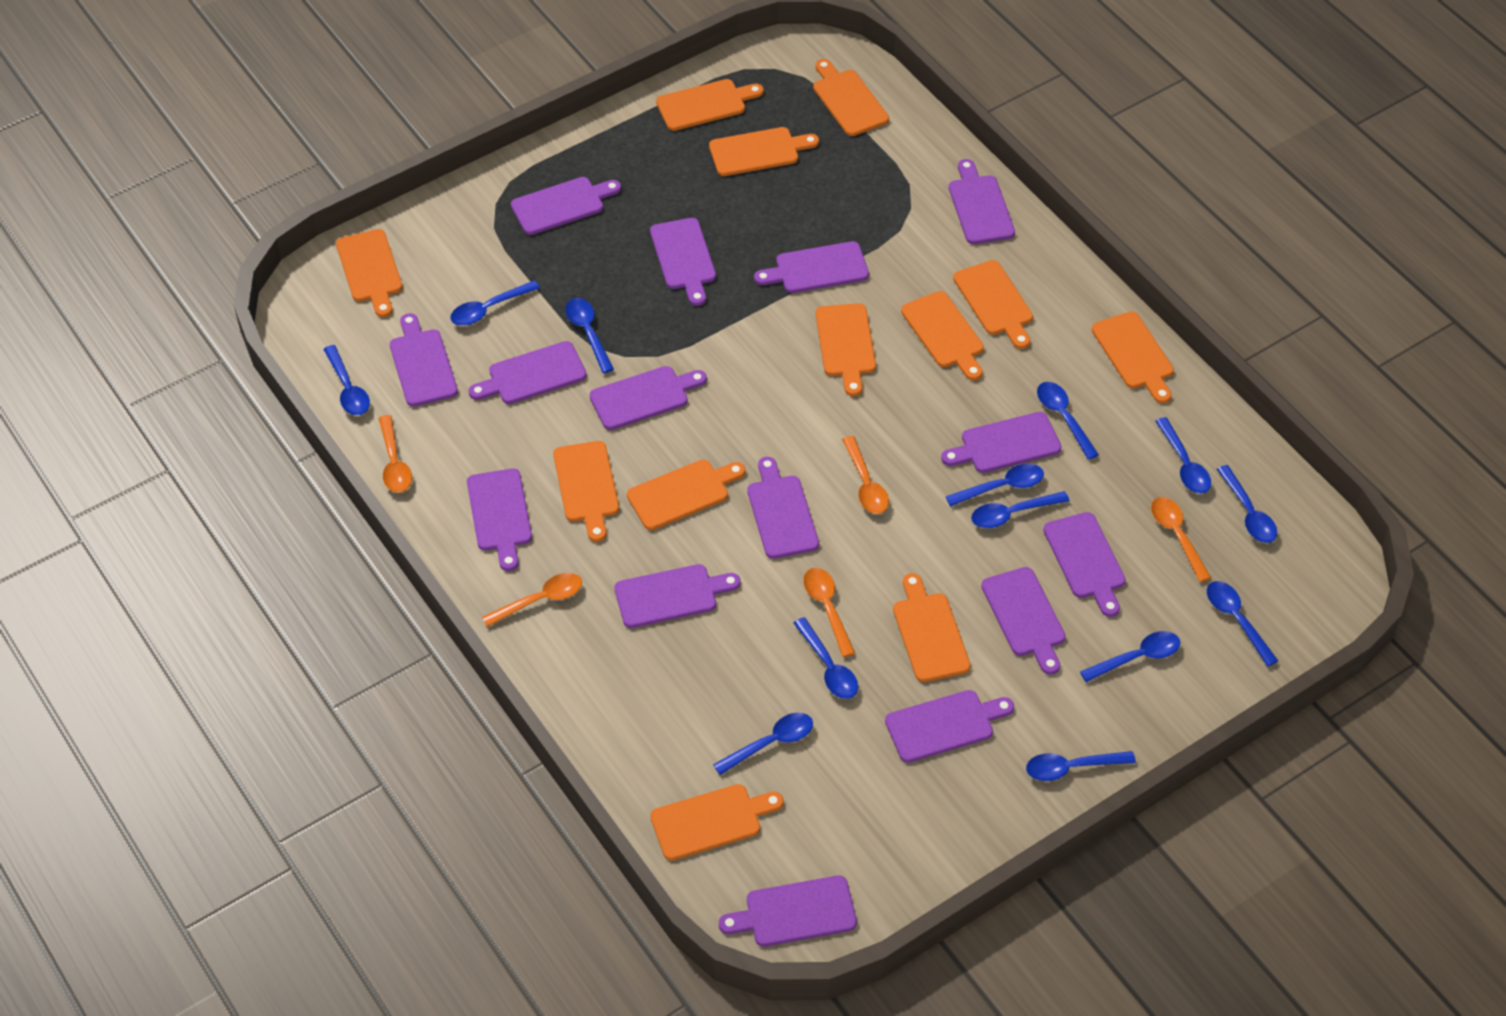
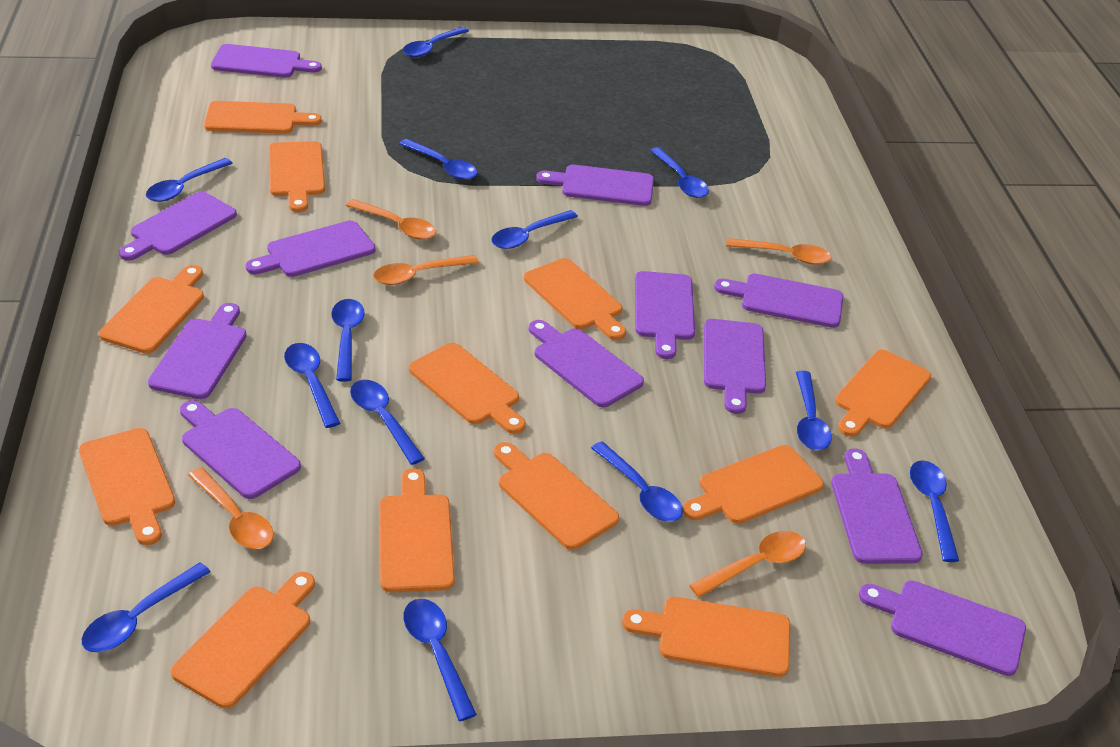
purple cutting board: [390,313,458,407] [467,468,532,571] [469,341,587,404] [511,177,621,235] [590,366,707,430] [614,564,741,628] [650,218,716,306] [719,876,857,947] [747,457,819,559] [754,241,869,293] [885,690,1014,763] [941,412,1062,473] [949,159,1015,244] [981,567,1066,675] [1043,512,1126,617] = 15 -> [119,192,237,261] [148,303,247,399] [180,400,301,499] [211,44,322,78] [246,221,376,277] [529,320,644,407] [536,165,654,206] [635,271,695,359] [704,319,766,414] [714,274,843,328] [831,448,923,564] [859,580,1026,676] = 12

